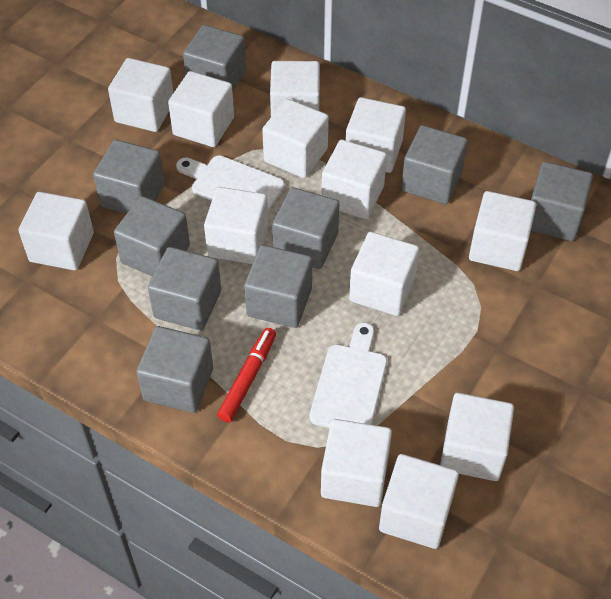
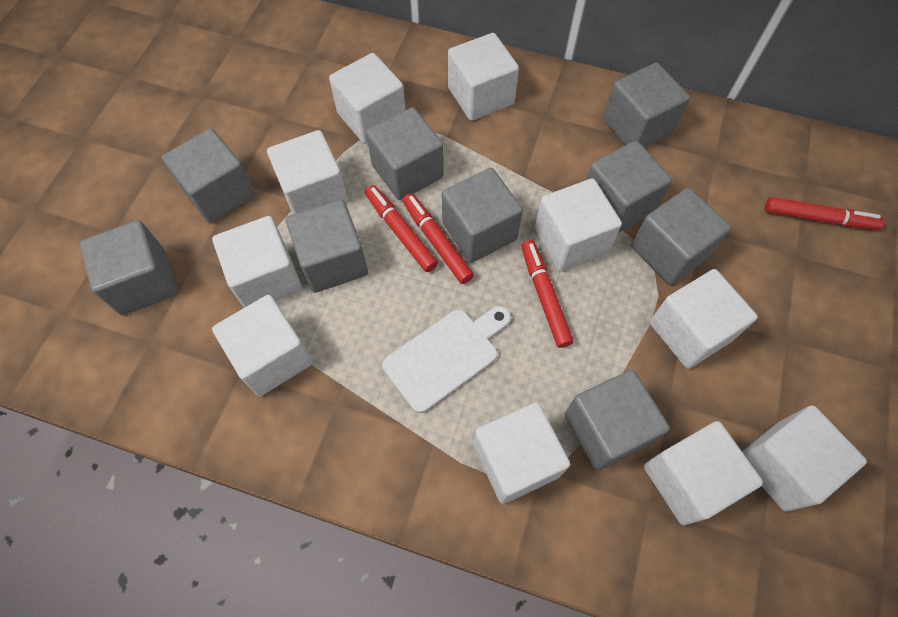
red marker: [217,328,276,422] = 1 -> [365,185,438,272] [403,193,474,284] [521,240,573,348] [765,197,885,230] = 4
white cube: [19,192,94,270] [108,58,173,132] [168,71,234,147] [204,187,268,264] [262,99,329,178] [270,61,320,117] [321,419,392,507] [322,140,387,219] [346,97,406,173] [349,232,419,316] [379,454,459,549] [440,393,514,481] [469,191,536,271] = 13 -> [212,216,302,308] [212,295,313,396] [267,130,348,214] [329,53,405,144] [448,33,519,121] [474,402,570,504] [535,178,622,272] [644,421,763,526] [650,269,758,369] [742,405,867,512] = 10
white cutting board: [176,155,285,211] [309,323,387,428] = 2 -> [382,306,511,413] = 1

